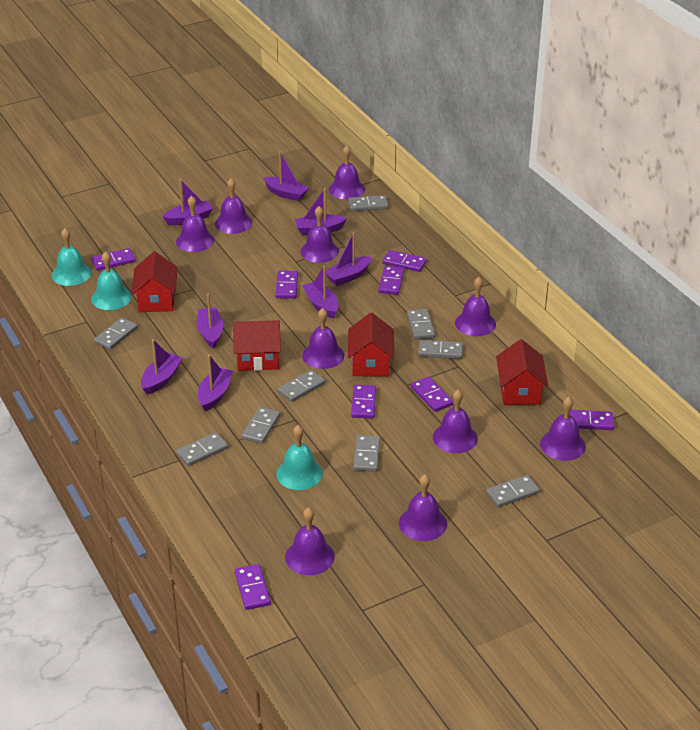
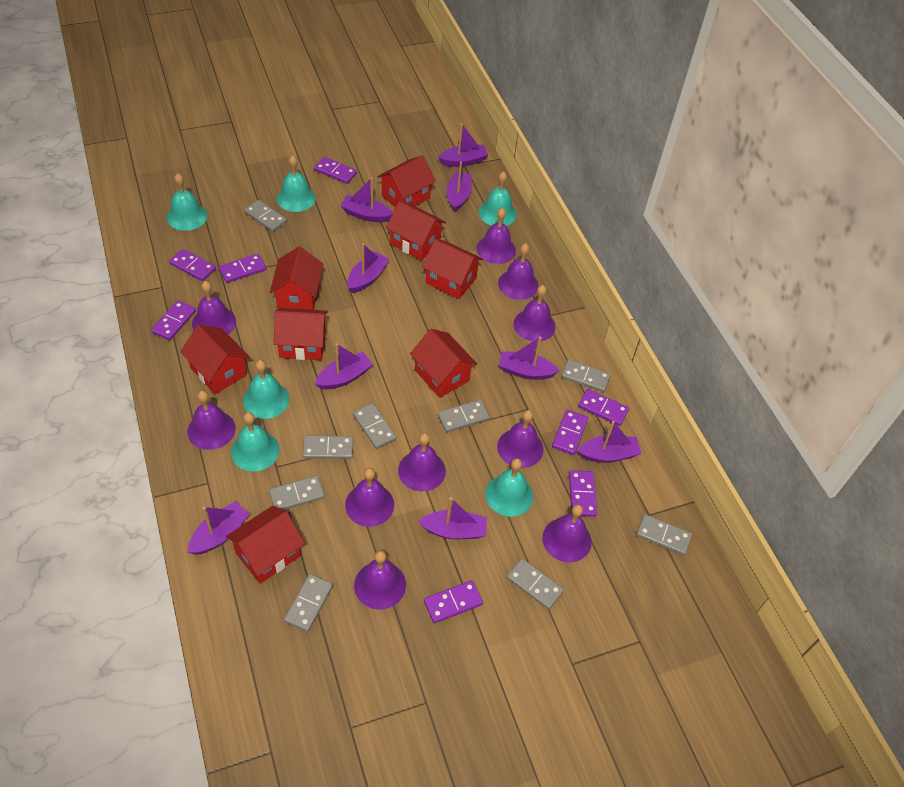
purple boat: [141,339,183,395] [162,179,213,225] [196,293,223,348] [198,355,233,411] [263,152,309,201] [295,188,347,235] [302,266,338,319] [326,232,371,286] = 8 -> [187,501,250,555] [315,343,373,390] [340,177,393,222] [347,243,390,293] [419,497,487,539] [438,123,489,167] [447,162,472,212] [499,336,559,380] [577,421,641,463] = 9
red house: [132,251,178,312] [233,320,281,371] [348,313,394,377] [496,339,548,405] = 4 -> [180,325,250,394] [226,505,305,584] [270,247,323,310] [274,308,328,360] [377,155,436,208] [386,201,446,261] [410,329,477,398] [422,239,483,299] = 8
turquoise bell: [52,228,91,286] [91,251,132,310] [276,425,323,490] = 3 -> [167,173,207,231] [231,412,279,471] [243,360,289,419] [277,155,316,212] [479,171,517,226] [485,458,533,517] = 6

